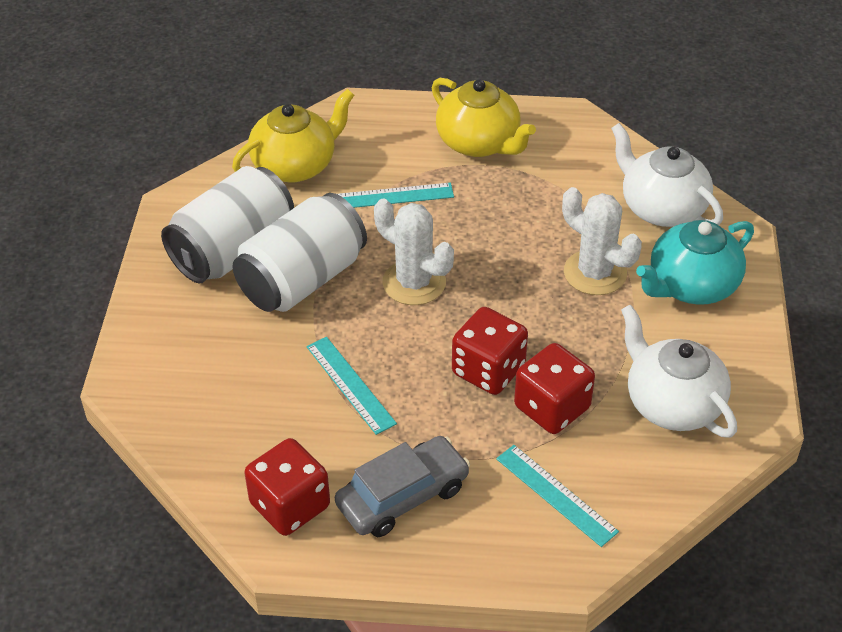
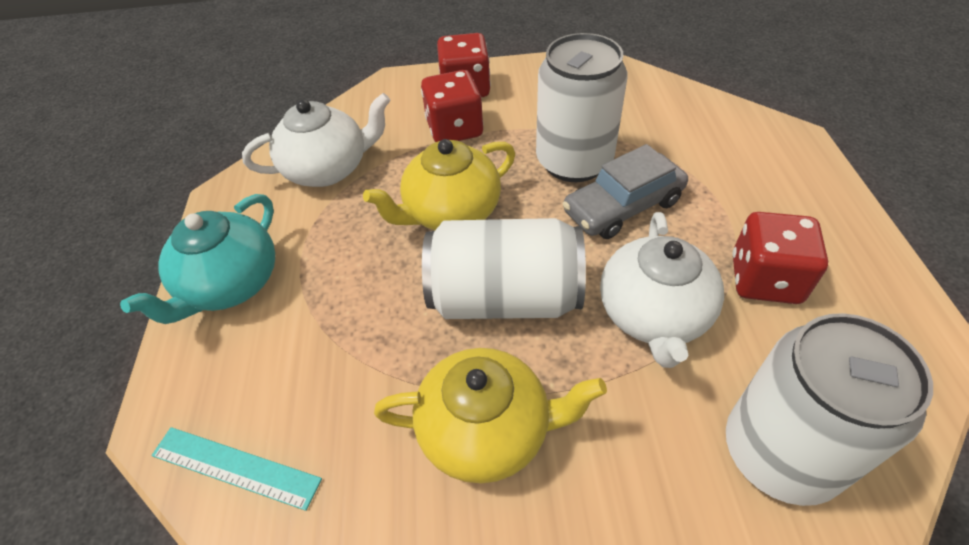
turquoise ruler: [306,337,397,435] [337,182,454,208] [496,445,619,547] = 3 -> [151,427,322,511] = 1
white cactus: [374,198,454,305] [562,187,642,295] = 2 -> none = 0
white can: [161,166,294,283] [233,193,367,312] = 2 -> [422,218,586,319] [536,33,628,182] [726,313,933,506] = 3

